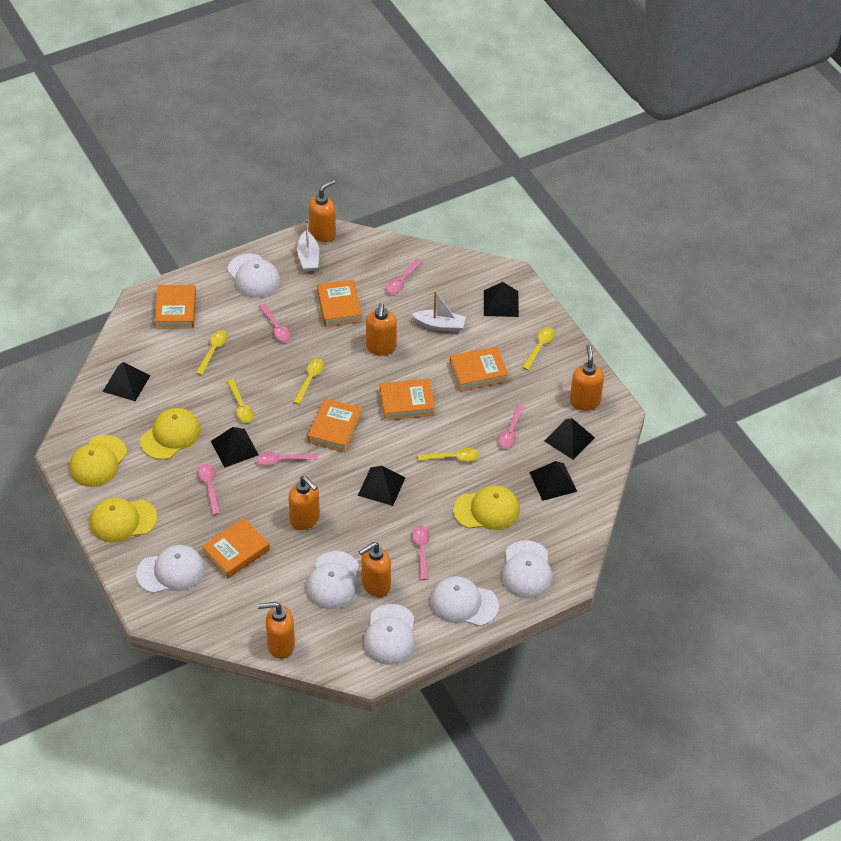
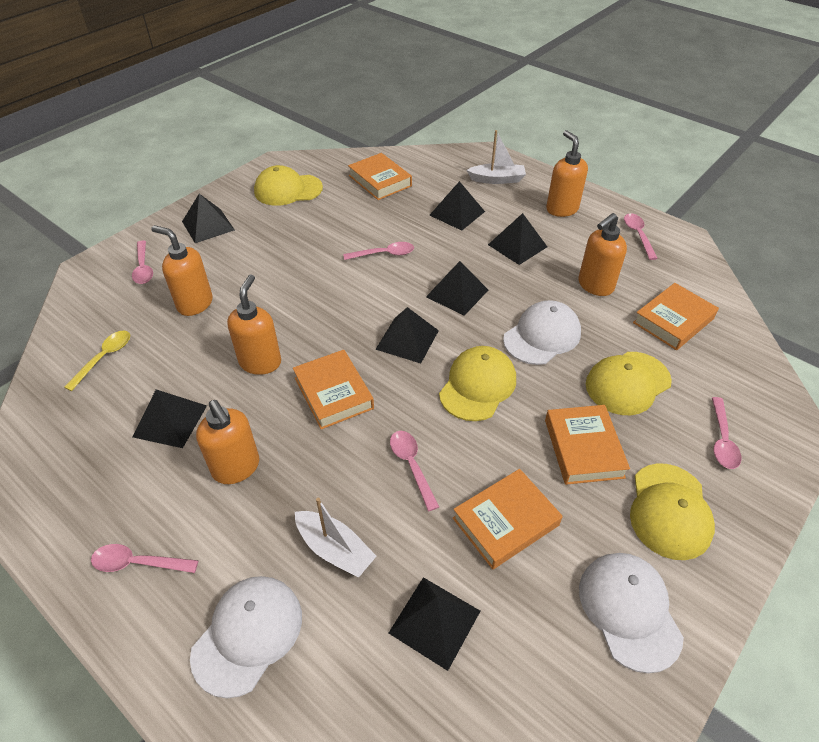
black pyramid: [103,362,151,401] [211,427,259,467] [358,466,405,506] [484,282,519,317] [529,461,577,501] [544,418,595,460] = 6 -> [133,389,207,448] [182,194,235,243] [375,307,439,363] [389,577,480,671] [426,261,489,316] [430,181,485,231] [488,213,547,265] = 7
orange book: [155,285,196,329] [202,518,270,579] [308,398,362,452] [317,279,362,327] [380,379,435,420] [450,346,509,391] = 6 -> [293,350,374,429] [348,153,412,200] [453,469,562,569] [545,405,630,485] [633,283,719,350] = 5
orange soap dispenser: [258,602,295,659] [288,476,320,530] [309,180,336,242] [359,542,391,597] [366,303,397,355] [570,344,604,411] = 6 -> [151,225,213,316] [196,400,259,484] [227,274,281,375] [546,130,588,217] [578,213,627,296] = 5
white cap: [136,545,205,593] [227,254,280,298] [306,551,359,609] [364,604,416,665] [430,576,499,626] [502,540,553,598] = 6 -> [190,576,302,698] [503,300,581,365] [579,553,684,673] = 3
yellow spoon: [196,330,228,375] [227,379,254,422] [293,359,325,405] [418,448,479,462] [522,327,555,370] = 5 -> [64,331,130,391] = 1

